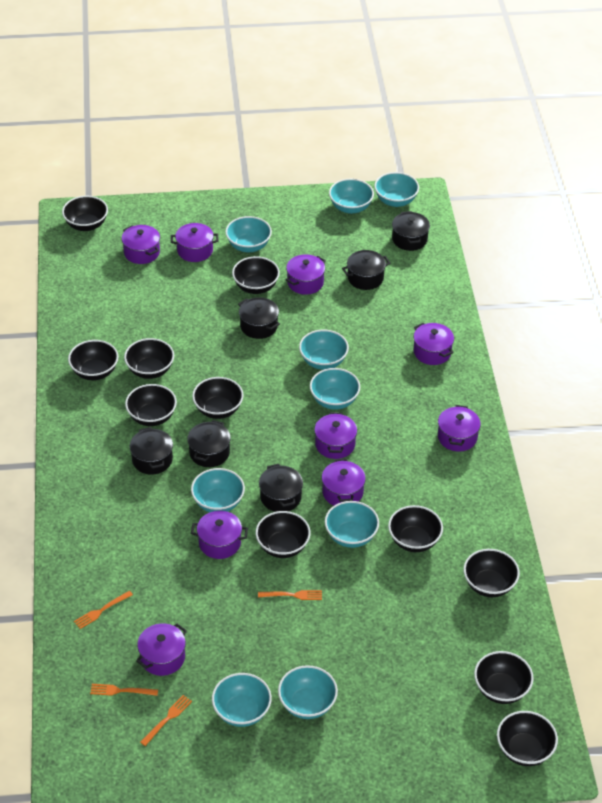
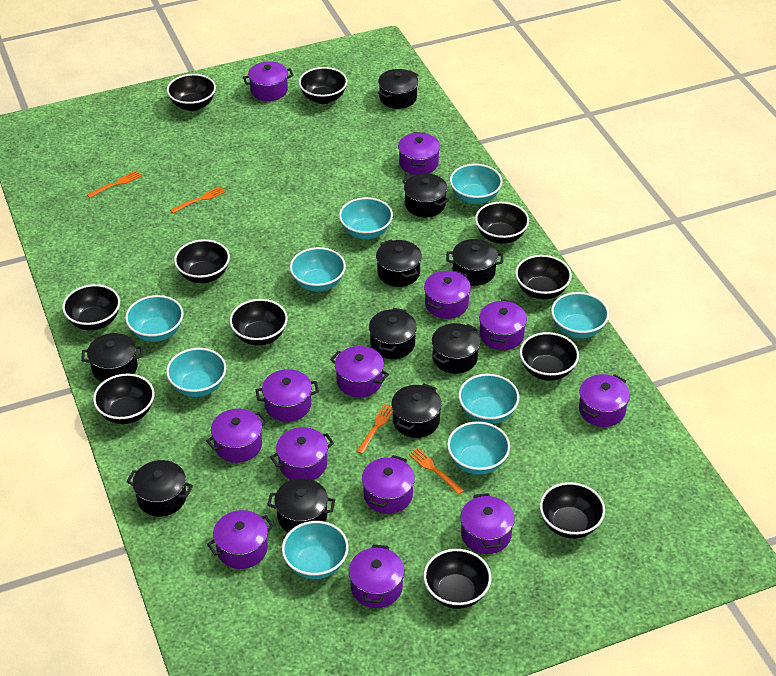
black pot: [130,427,173,474] [187,420,231,467] [238,297,280,339] [259,464,303,512] [342,250,390,290] [392,211,430,251] = 6 -> [81,333,143,382] [126,460,193,517] [267,478,335,532] [369,308,417,359] [376,239,422,287] [378,69,418,109] [391,383,442,438] [402,173,449,217] [432,323,480,374] [446,239,503,286] = 10
purple pot: [122,225,160,264] [136,623,187,676] [171,223,218,262] [191,511,248,559] [286,254,326,295] [314,412,357,459] [322,459,366,506] [413,323,454,365] [438,405,481,452] = 9 -> [206,409,267,463] [207,510,274,569] [243,61,294,101] [256,369,319,422] [270,427,334,480] [330,346,389,397] [349,544,404,608] [362,455,415,514] [398,132,440,175] [424,270,471,319] [460,493,515,554] [479,299,527,350] [579,374,630,427] = 13

